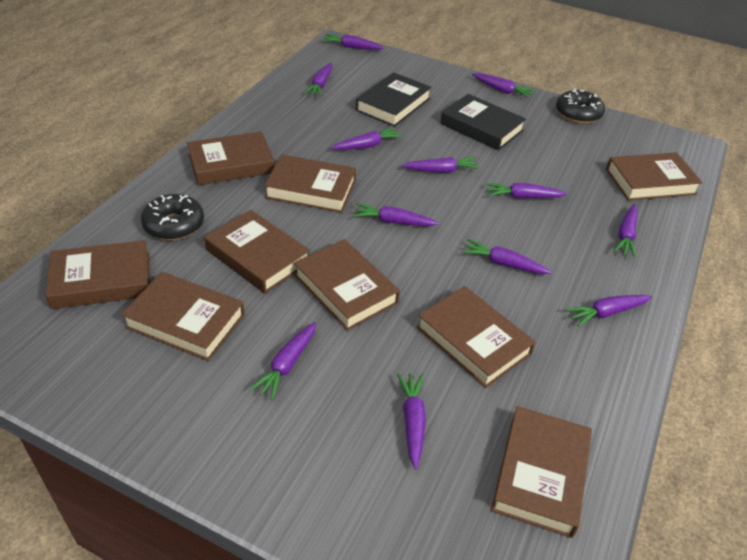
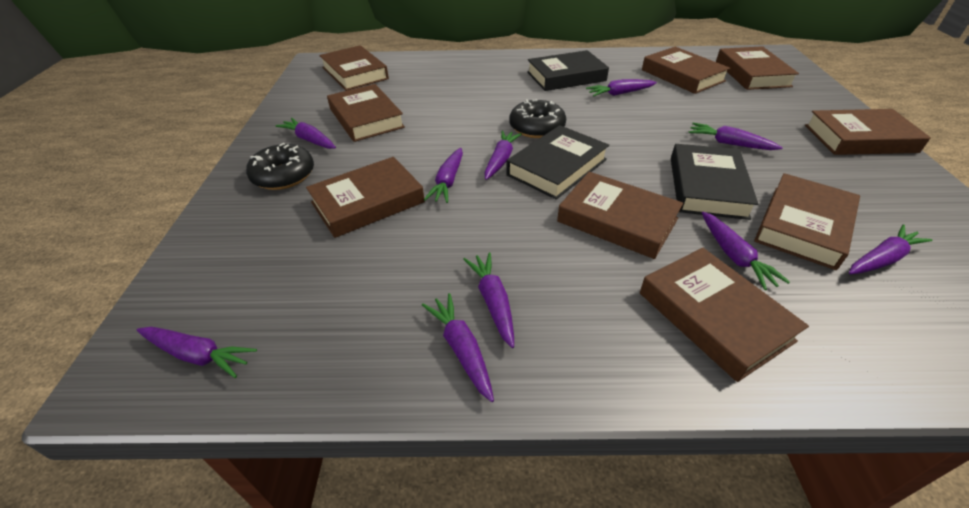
black book: [356,72,432,127] [440,94,526,151] = 2 -> [506,125,609,199] [527,50,609,91] [671,144,758,220] = 3
purple carrot: [249,322,316,400] [304,63,333,97] [322,34,384,50] [331,127,403,150] [353,203,438,226] [397,373,426,470] [402,157,480,173] [462,239,551,274] [472,73,535,98] [486,183,567,198] [566,295,652,327] [614,204,638,258] = 12 -> [137,327,257,378] [275,118,336,149] [422,293,494,402] [424,148,463,203] [463,252,514,348] [484,130,522,180] [586,79,657,97] [689,123,783,150] [702,211,790,290] [849,224,932,274] = 10

